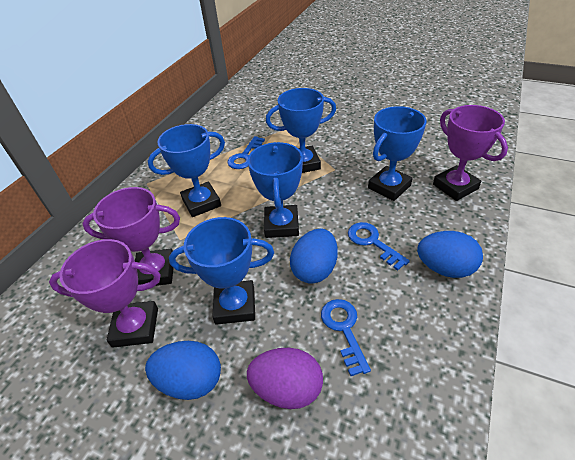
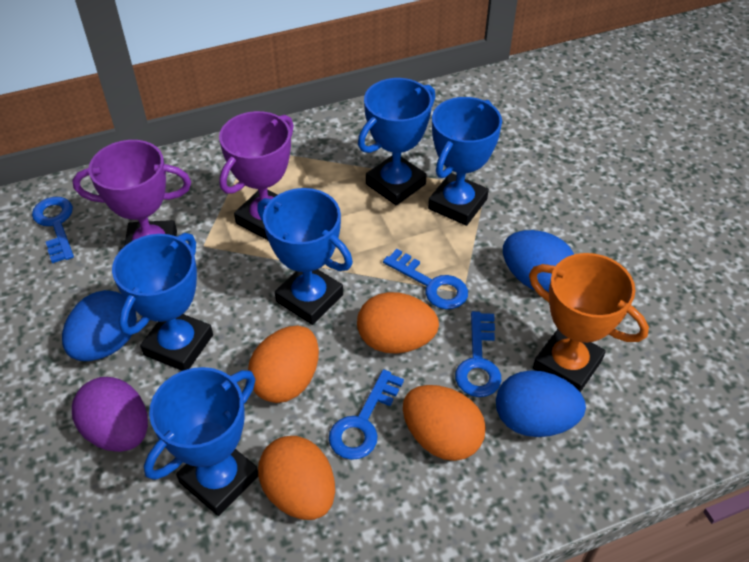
blue key: [228,136,265,169] [321,299,371,376] [348,222,410,271] = 3 -> [32,197,74,263] [329,369,404,460] [383,249,468,309] [455,311,501,397] = 4
orange egg: none = 0 -> [248,326,319,403] [258,436,335,520] [357,292,439,354] [403,385,486,461] = 4
orange trophy: none = 0 -> [529,253,649,392] = 1
purple trophy: [49,239,161,348] [82,187,180,286] [433,105,508,201] = 3 -> [72,140,191,246] [219,111,294,240] = 2

